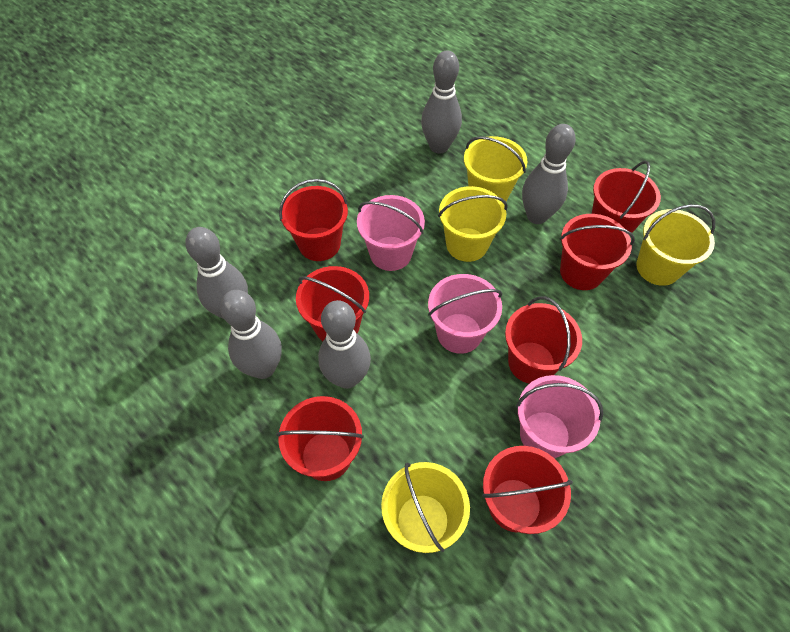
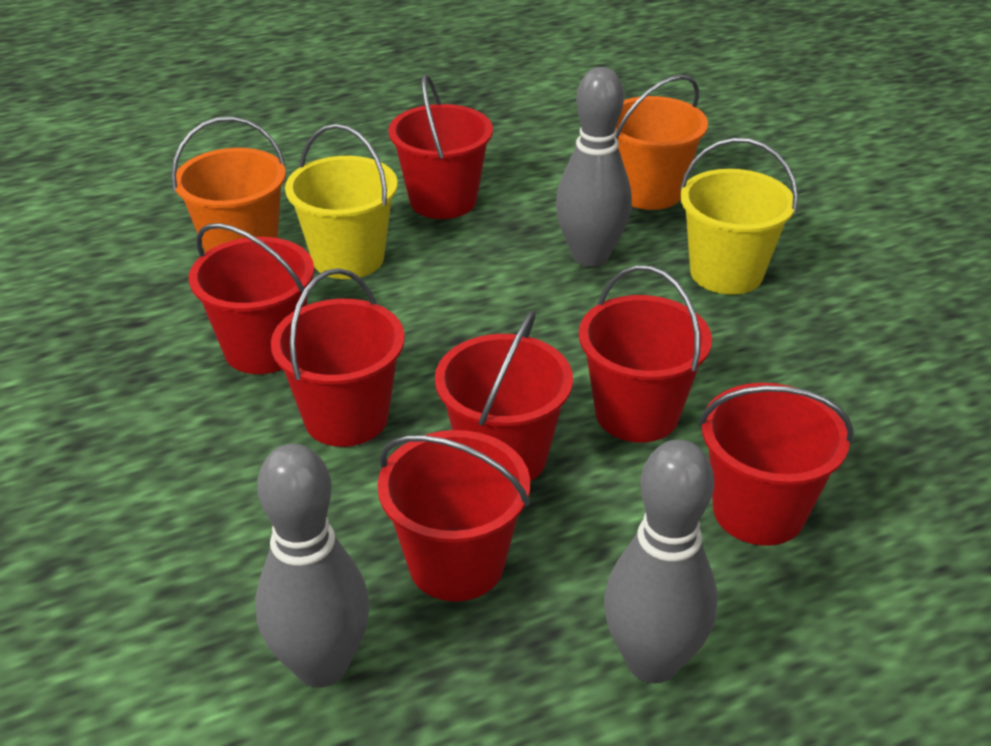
grey bowling pin: [186,227,248,320] [220,290,282,379] [318,300,371,389] [421,50,462,153] [522,124,576,224] = 5 -> [255,444,370,688] [556,67,632,267] [604,440,718,683] = 3
orange bucket: none = 0 -> [171,116,286,252] [615,75,708,210] = 2
pink bucket: [357,195,425,271] [428,274,502,354] [516,375,603,458] = 3 -> none = 0
yellow bucket: [381,462,470,553] [438,186,508,262] [464,136,528,202] [636,204,715,286] = 4 -> [285,124,398,279] [680,138,798,295] = 2

